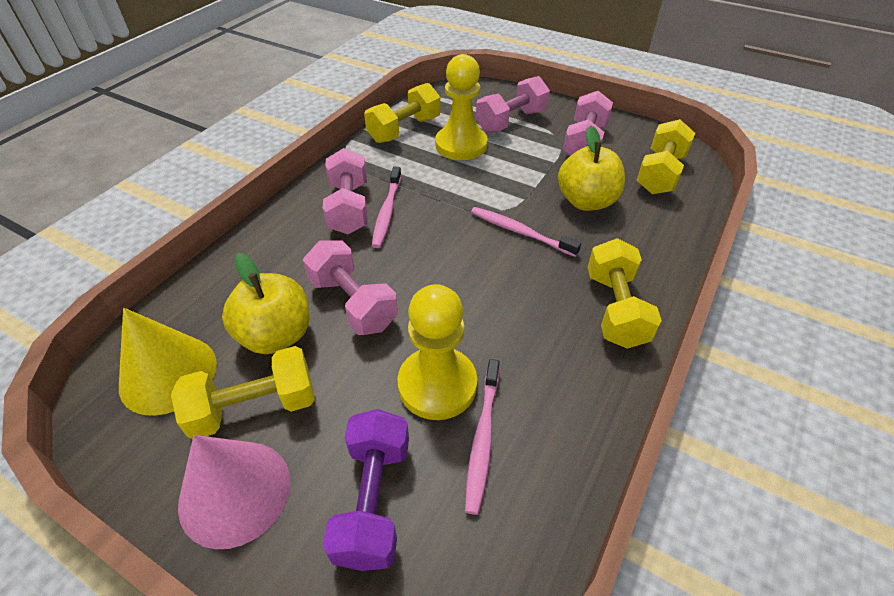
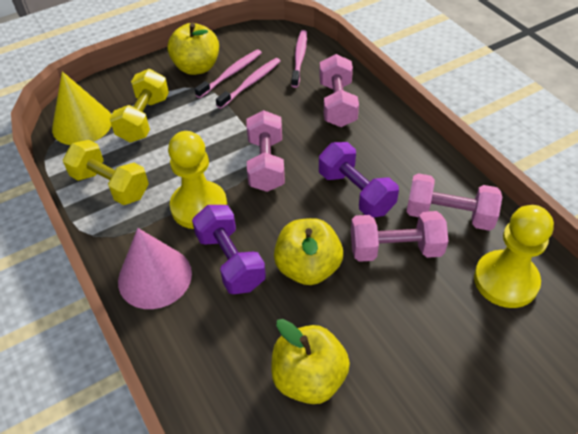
purple dumbbell: [323,409,409,571] = 1 -> [192,205,266,294] [319,142,399,218] = 2
yellow apple: [222,253,310,354] [558,126,625,211] = 2 -> [168,23,219,75] [271,319,350,404] [274,218,343,285] = 3
yellow dumbbell: [171,346,315,439] [364,83,440,143] [588,238,662,349] [636,119,695,194] = 4 -> [63,140,149,205] [109,69,169,143] = 2

